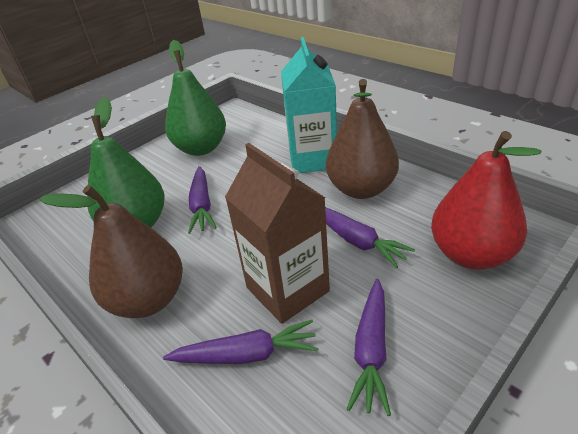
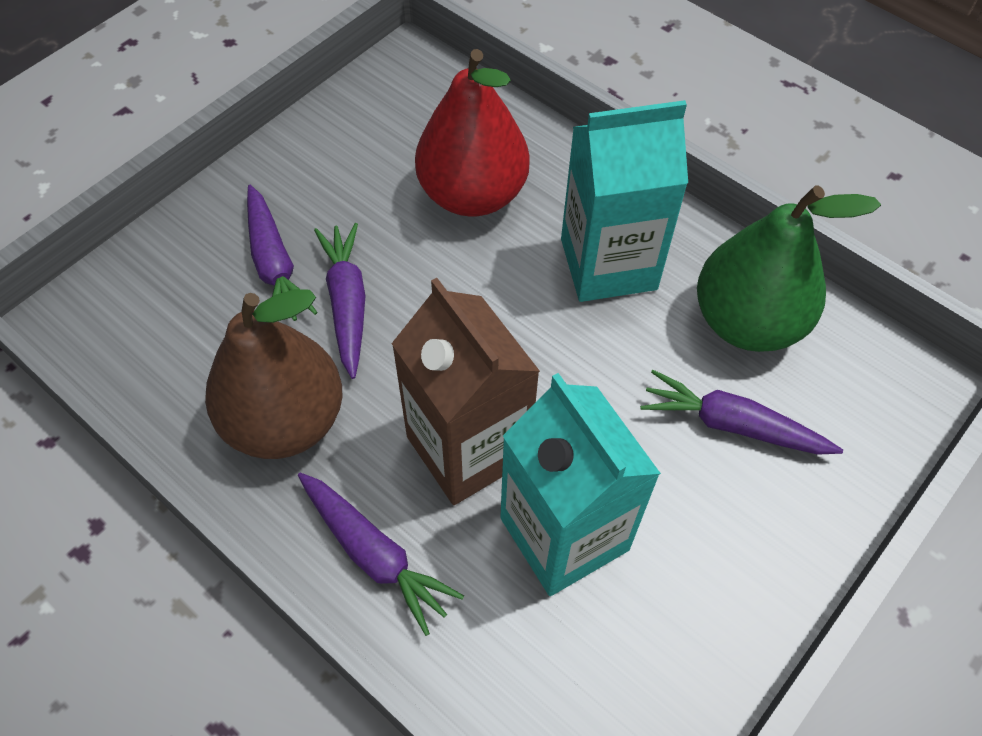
brown pear: [39,185,183,318] [326,79,399,199] = 2 -> [205,289,342,459] = 1
green pear: [87,97,165,228] [165,40,226,156] = 2 -> [697,185,881,352] = 1
turquoise carton: [281,37,337,173] = 1 -> [500,373,661,596] [561,100,688,302] = 2

